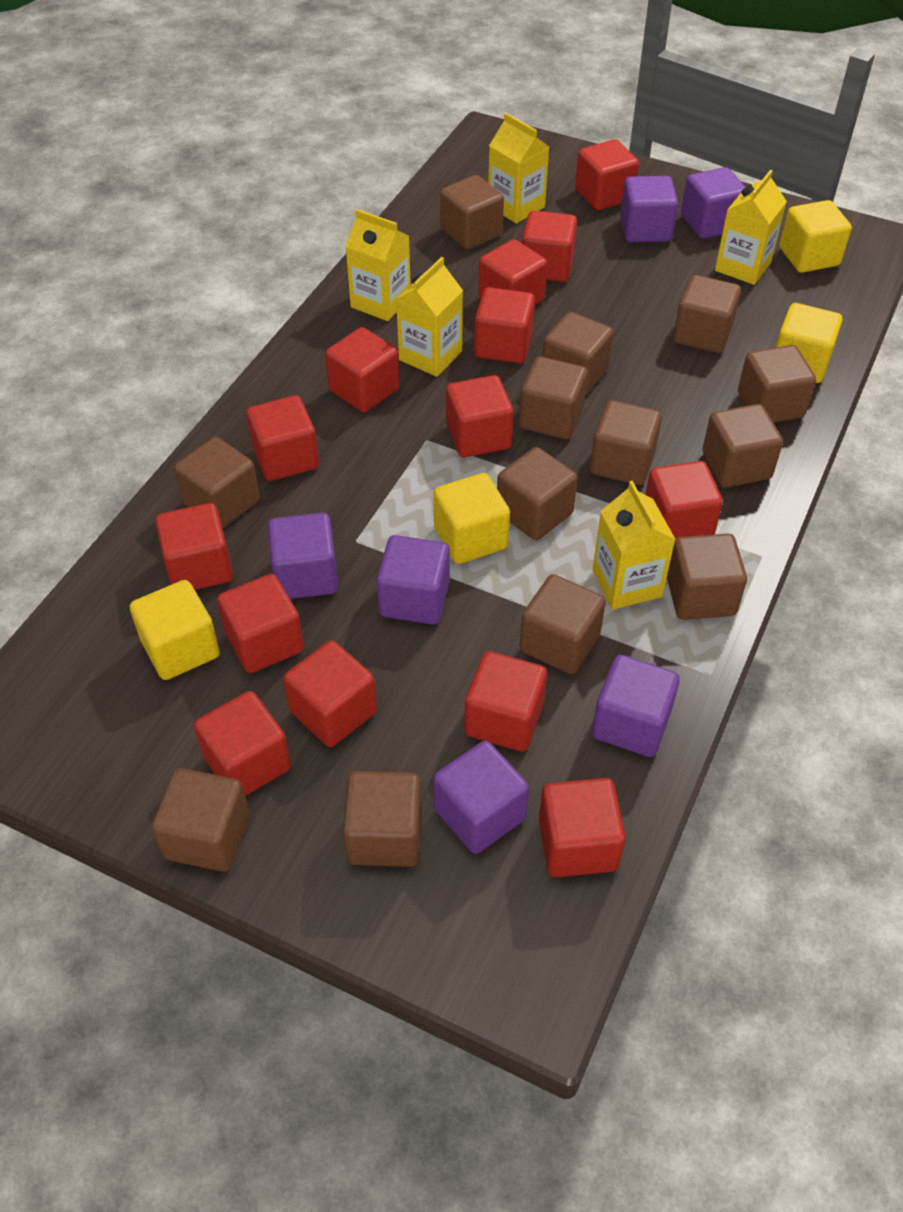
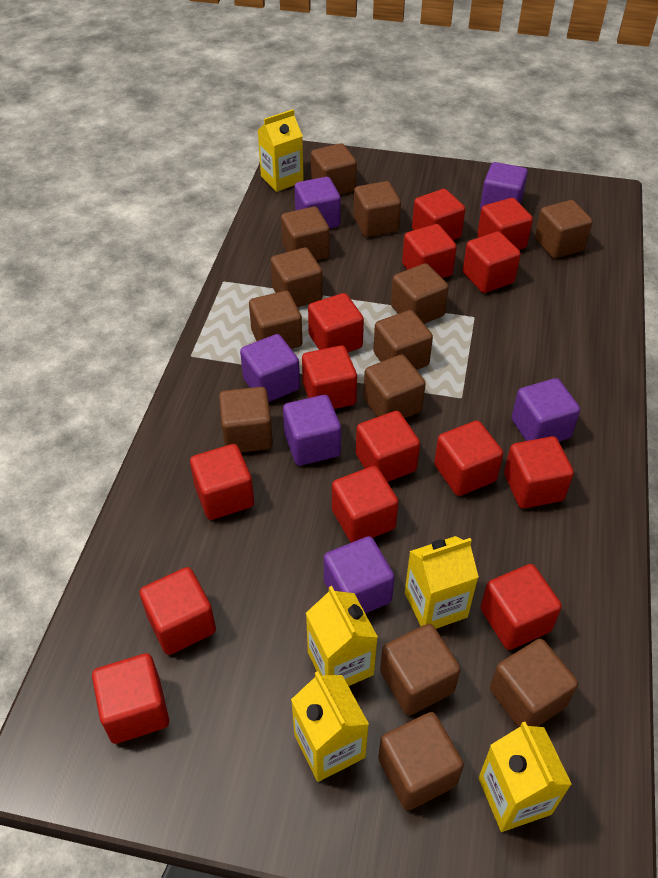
yellow cube: [130,580,220,680] [433,473,510,564] [775,303,843,383] [779,200,852,273] = 4 -> none = 0

